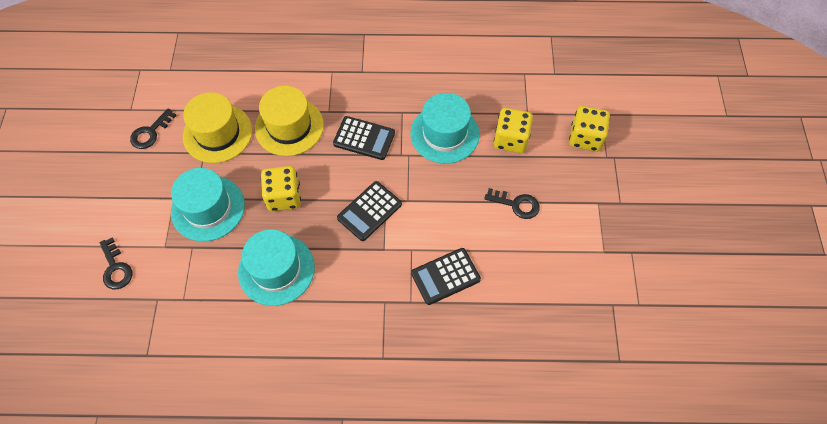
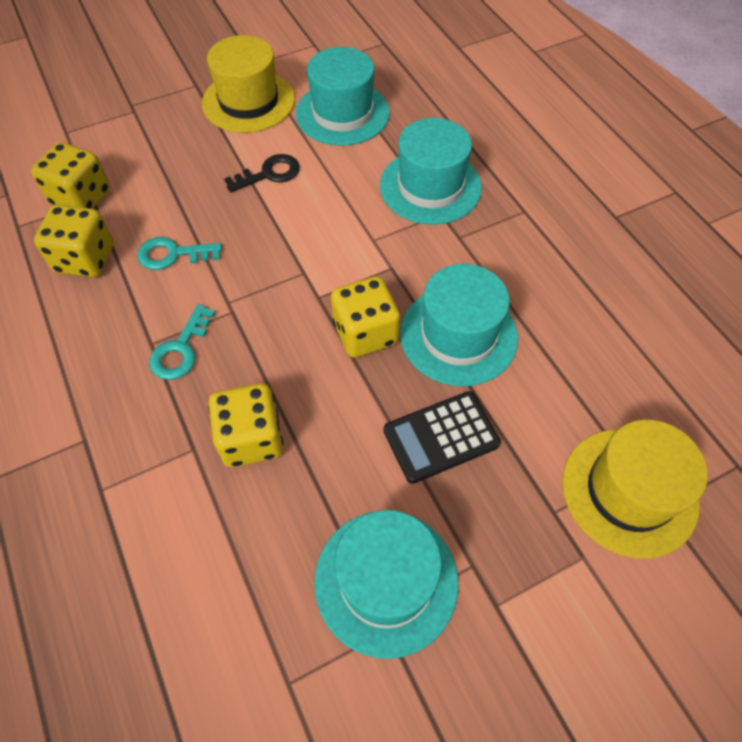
black calculator: [333,116,395,160] [337,181,402,241] [411,248,481,305] = 3 -> [383,391,501,484] = 1
black key: [100,238,132,289] [130,108,177,149] [484,188,540,219] = 3 -> [224,154,300,192] = 1
turquoise hat: [171,168,245,242] [238,229,315,306] [410,93,480,164] = 3 -> [296,47,390,146] [314,510,458,659] [380,118,482,224] [400,264,518,386] = 4
turquoise key: none = 0 -> [137,237,222,270] [149,304,215,380] = 2
yellow dice: [261,166,301,211] [494,108,533,153] [569,106,610,152] = 3 -> [31,142,110,209] [34,205,114,277] [208,383,283,467] [331,276,400,358] = 4

